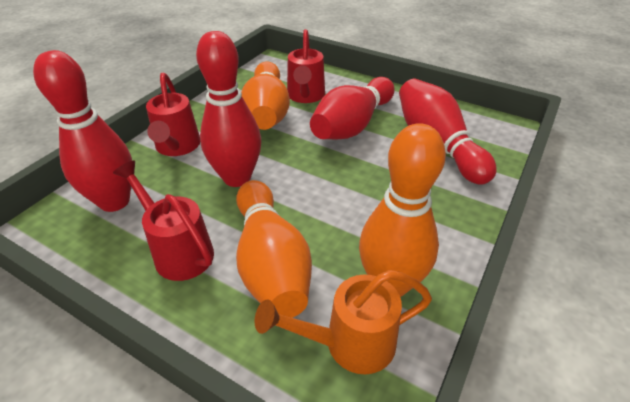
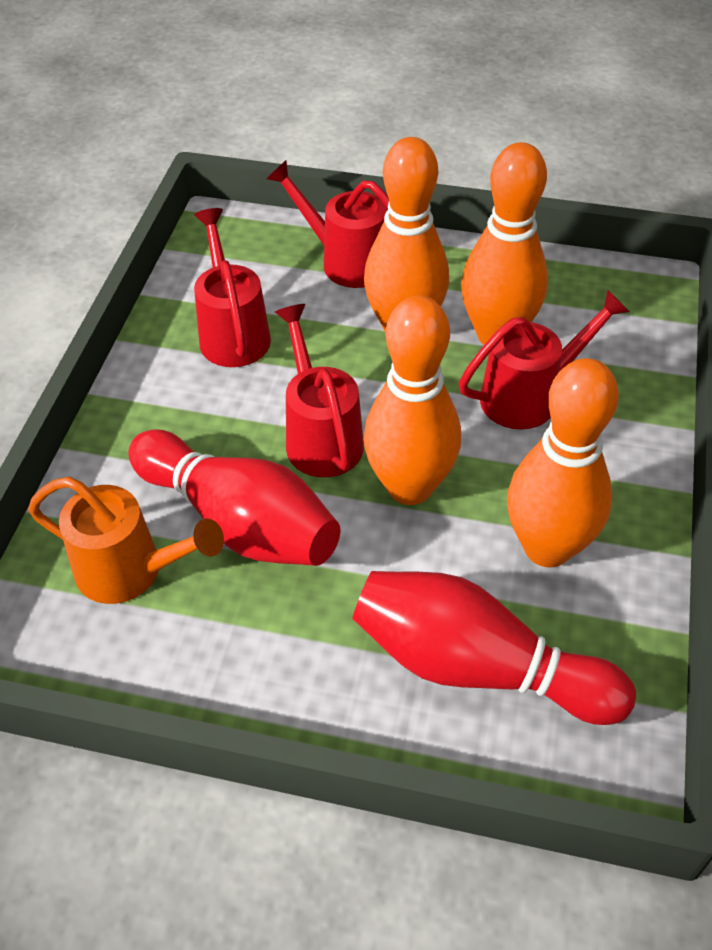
orange bowling pin: [236,180,312,318] [241,61,290,130] [359,123,446,297] = 3 -> [364,137,449,332] [364,296,461,505] [461,142,548,345] [507,358,619,567] = 4
red bowling pin: [33,50,132,212] [196,31,261,187] [310,77,395,139] [399,79,497,185] = 4 -> [128,429,340,566] [352,571,636,725] = 2
red watering can: [113,161,214,281] [146,73,200,156] [287,29,325,103] = 3 -> [194,208,271,367] [266,160,389,288] [275,304,364,477] [459,289,629,430] = 4

